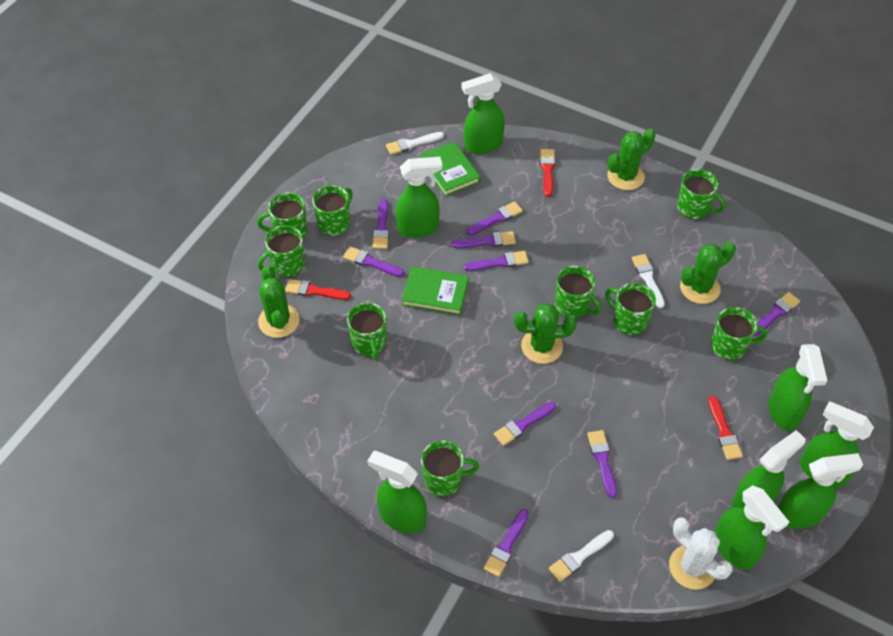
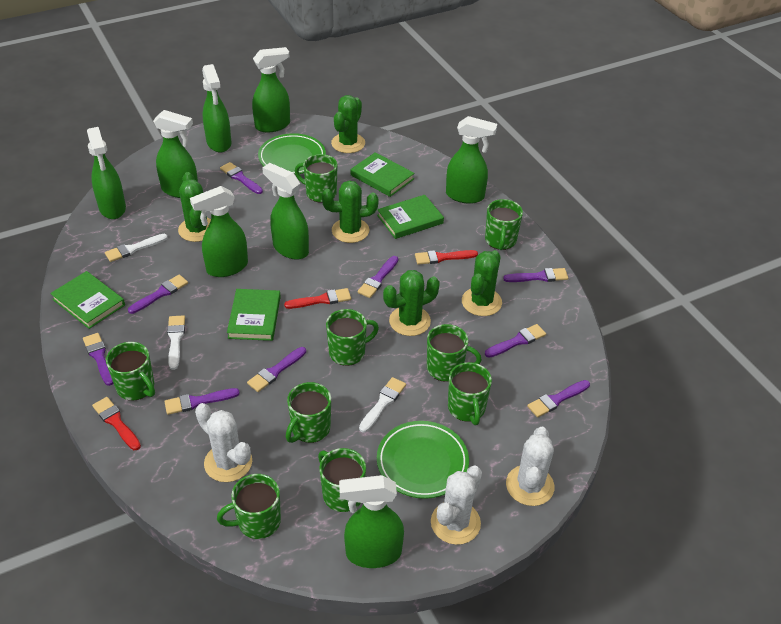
green book: [402,266,469,315] [420,141,480,196] = 2 -> [50,271,125,329] [227,289,281,341] [351,152,415,197] [377,195,444,239] = 4
green cactus: [258,266,299,338] [514,303,577,364] [607,128,656,190] [680,242,736,304] = 4 -> [178,172,211,242] [322,180,378,243] [331,95,365,153] [383,270,440,336] [462,250,502,316] = 5
green plate: none = 0 -> [258,133,326,174] [377,421,469,499] = 2
white cactus: [669,517,733,590] = 1 -> [195,403,252,482] [431,466,482,545] [506,427,555,506] = 3

